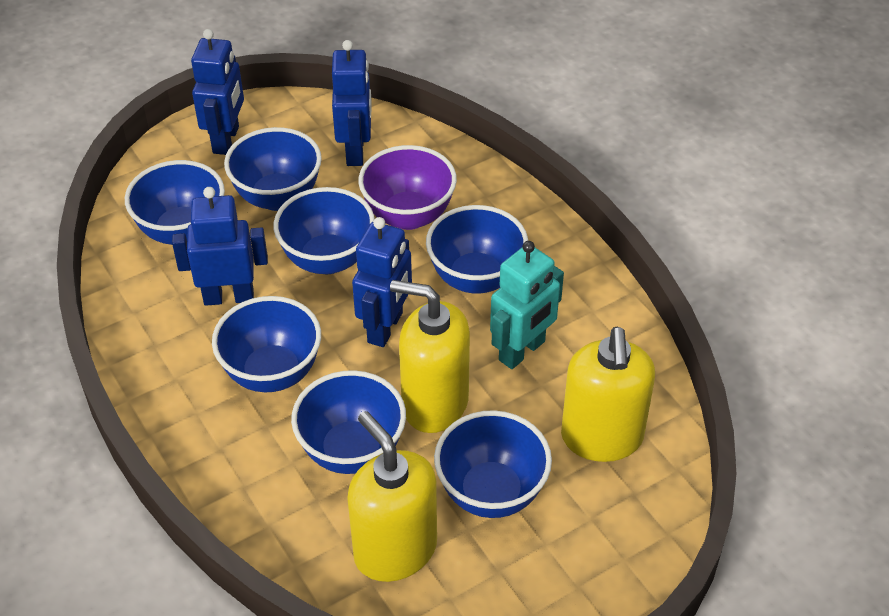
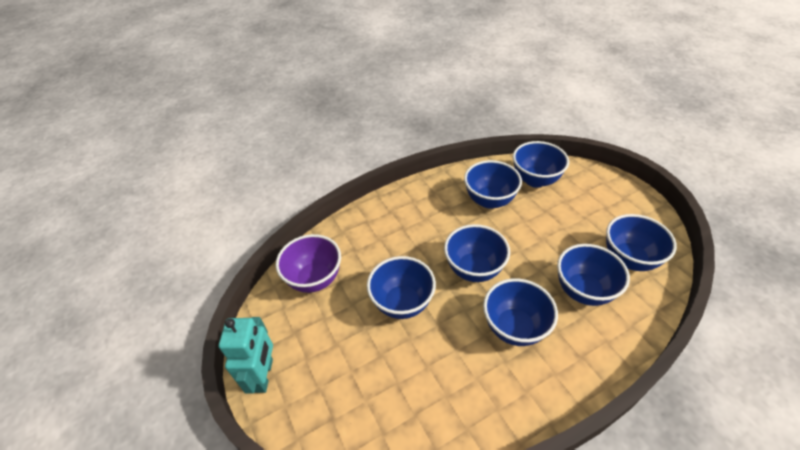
blue robot: [172,187,268,306] [191,29,244,155] [332,40,372,166] [352,217,412,347] = 4 -> none = 0
yellow soap dispenser: [347,411,437,582] [390,280,470,433] [561,327,655,462] = 3 -> none = 0

